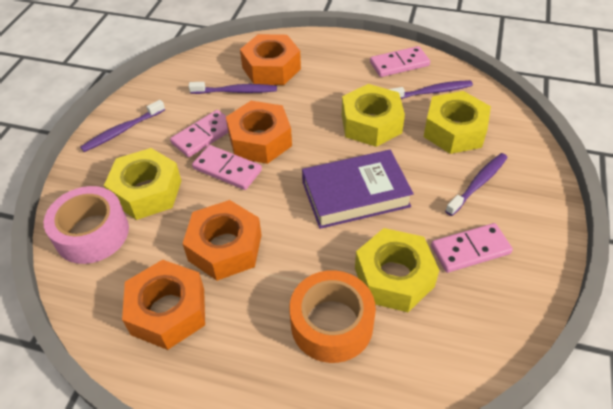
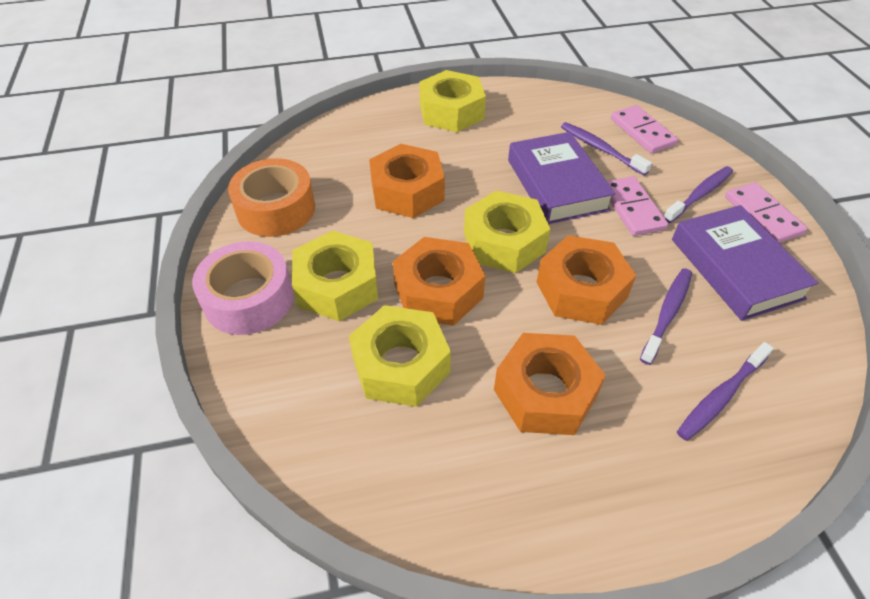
pink domino: [170,110,228,157] [192,145,262,190] [370,46,430,77] [431,223,513,273] = 4 -> [607,176,668,236] [611,105,678,153] [725,182,808,243] = 3
purple book: [302,150,414,229] = 1 -> [508,132,616,224] [672,205,819,321] = 2

